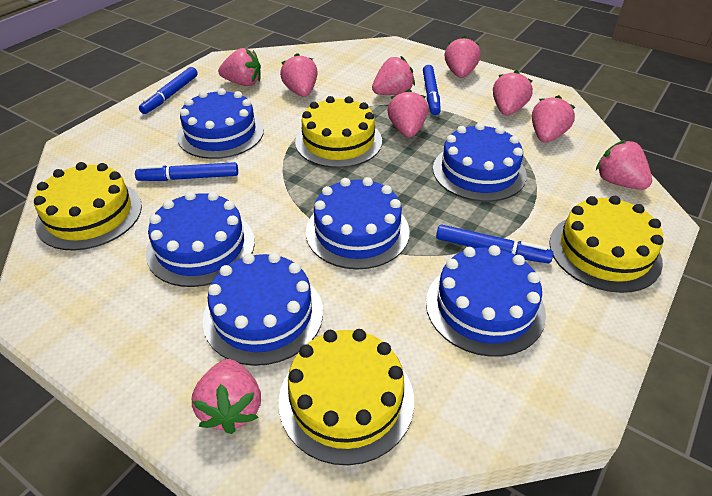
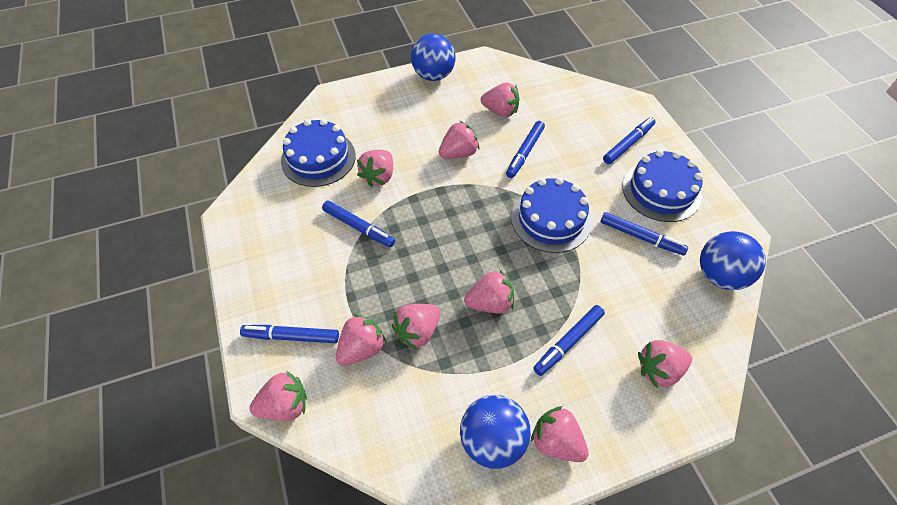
blue ball: none = 0 -> [411,33,456,81] [460,395,531,469] [700,231,766,290] = 3
blue cake: [146,191,255,287] [177,88,264,159] [202,252,323,366] [306,177,410,269] [426,245,546,357] [433,123,527,202] = 6 -> [281,119,356,187] [511,177,592,253] [622,150,703,222] = 3
blue marker: [135,162,238,181] [139,67,198,114] [423,65,441,115] [436,224,553,264] = 4 -> [240,325,339,343] [322,201,395,247] [506,121,545,178] [533,305,605,376] [600,212,688,255] [603,117,655,164] = 6
yellow cake: [34,162,142,250] [279,329,414,465] [295,96,382,168] [549,196,664,293] = 4 -> none = 0

